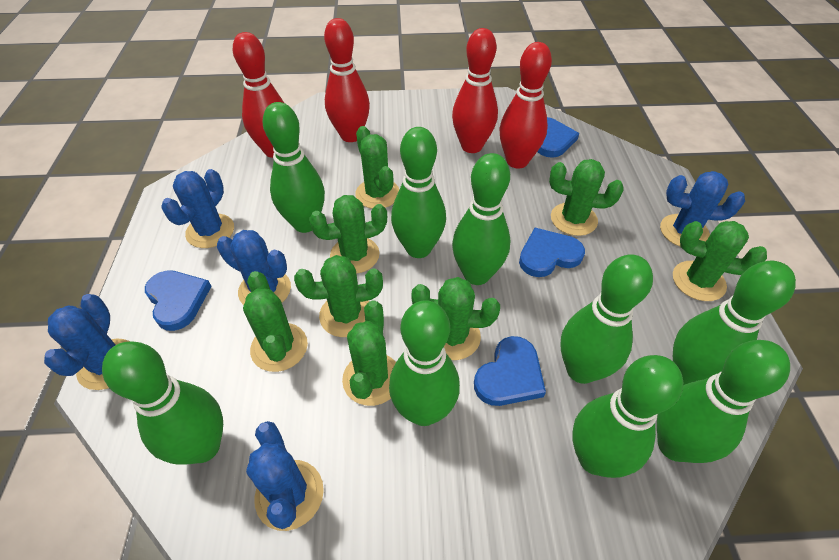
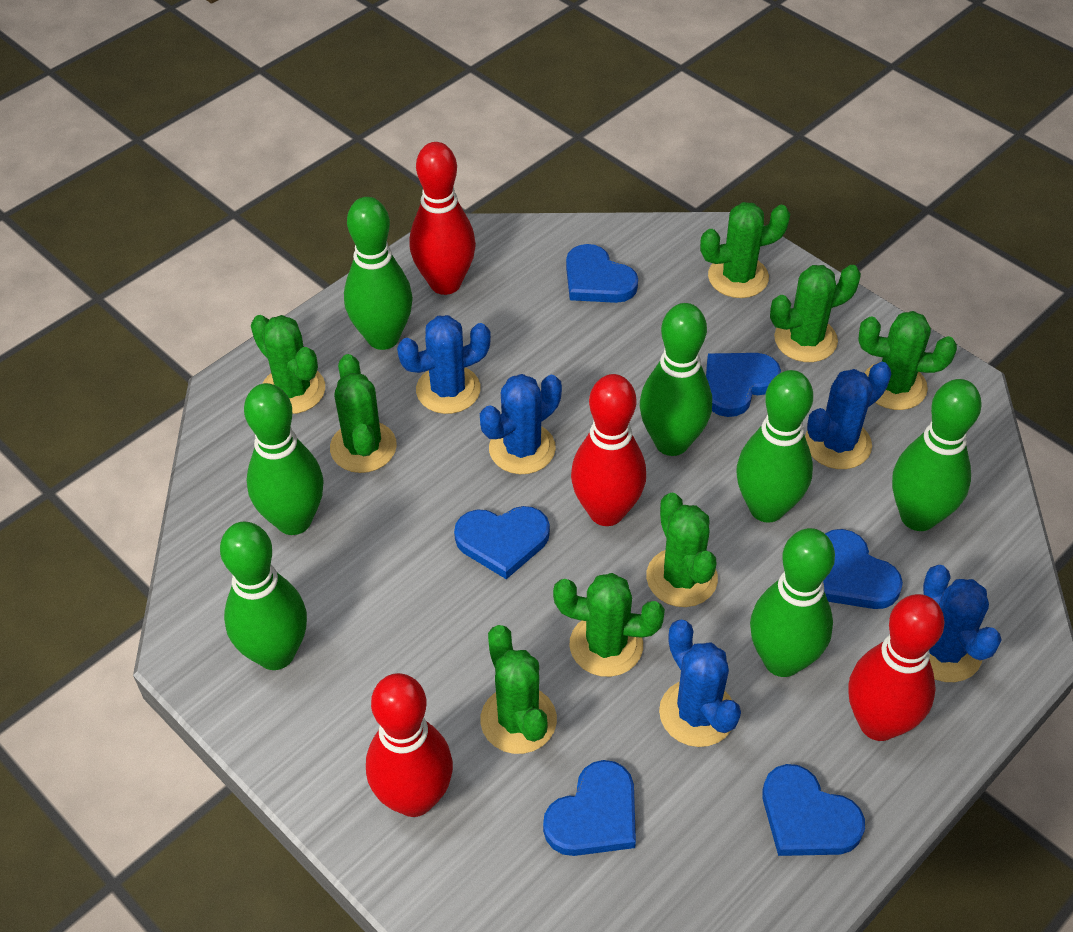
blue heart: [145,270,212,331] [474,336,546,406] [519,228,585,277] [537,117,579,158] = 4 -> [454,506,550,579] [543,760,636,856] [566,244,638,303] [706,353,781,417] [763,764,865,856] [823,529,903,609] = 6
green bowling pin: [102,341,223,465] [263,102,325,233] [389,300,460,426] [391,127,446,258] [452,153,511,285] [561,254,653,384] [572,355,683,478] [657,340,790,463] [673,261,796,385] = 9 -> [220,522,307,670] [244,383,324,535] [344,197,413,350] [640,303,712,456] [737,370,813,523] [750,528,835,677] [892,379,981,531] = 7

